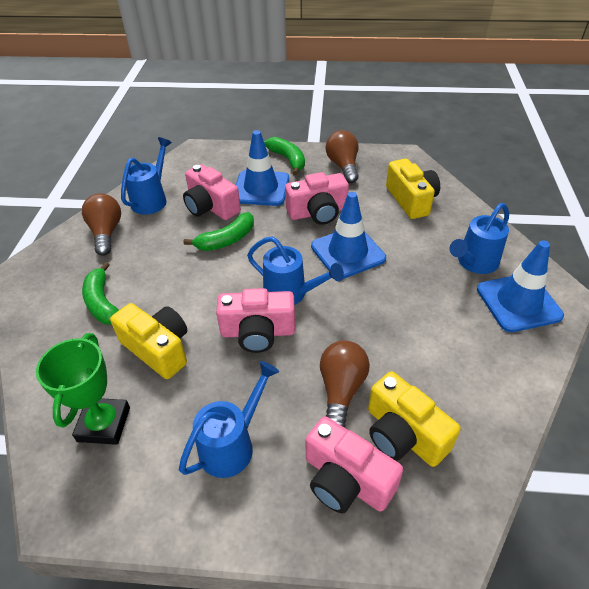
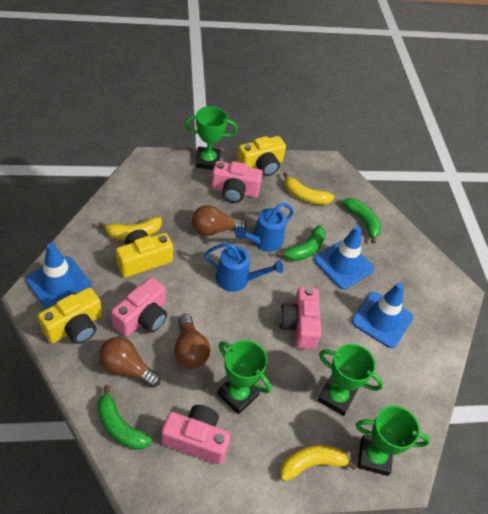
blue watering can: [121,137,172,215] [179,361,279,478] [247,236,344,305] [449,203,509,274] = 4 -> [204,243,283,292] [235,203,294,252] = 2
green trophy: [36,333,130,445] = 1 -> [184,106,238,170] [217,340,271,414] [318,344,383,416] [356,405,430,476] = 4
yellow banana: none = 0 -> [98,217,162,240] [280,445,357,481] [283,172,334,205] = 3

